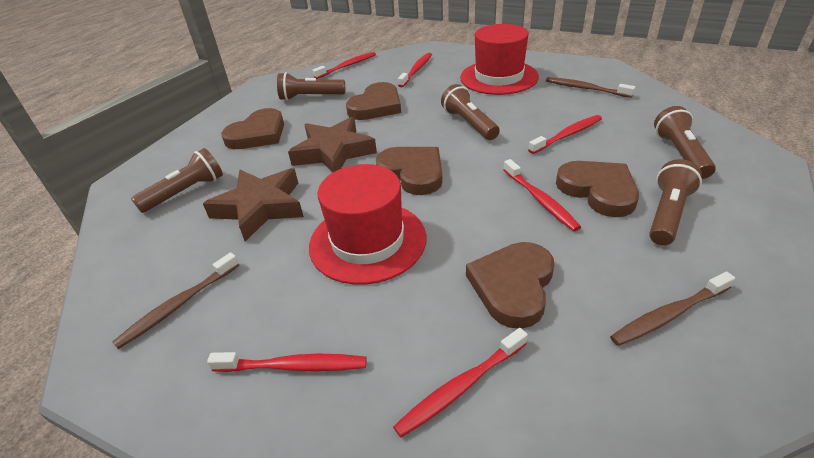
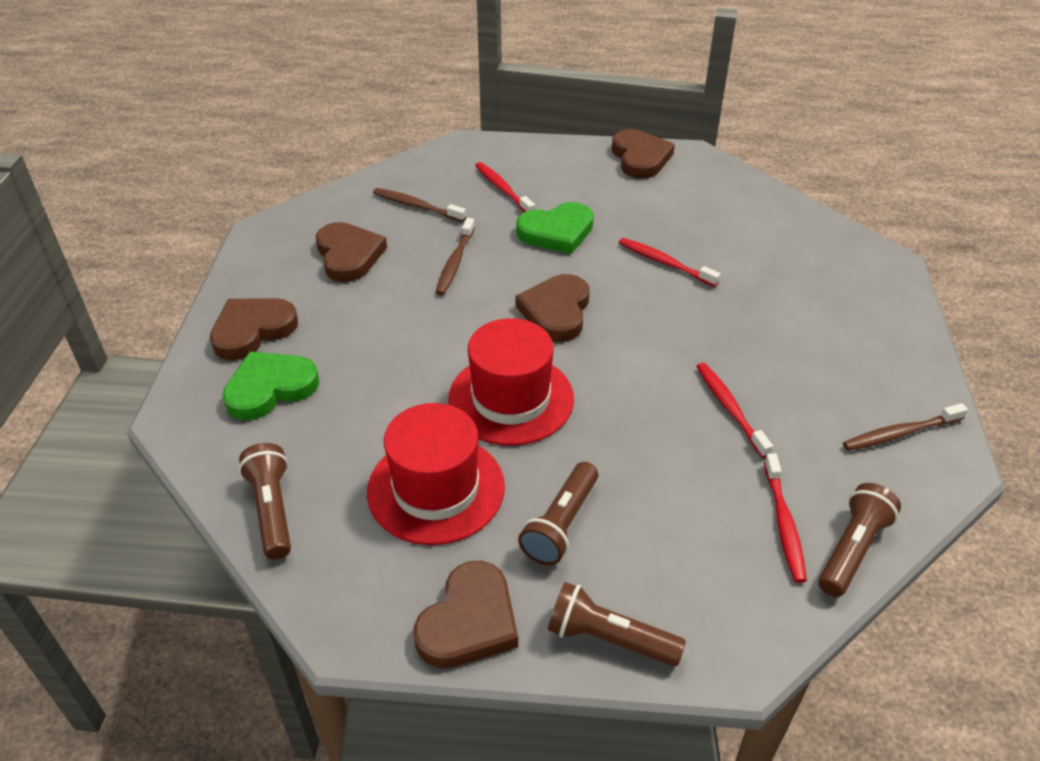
brown flashlight: [131,148,223,213] [277,72,345,101] [441,84,500,140] [649,159,702,246] [654,106,716,179] = 5 -> [239,443,291,560] [518,462,598,565] [548,582,686,666] [818,483,901,597] = 4
brown star: [203,168,304,241] [288,117,377,173] = 2 -> none = 0
green heart: none = 0 -> [222,351,319,420] [516,202,594,254] = 2
red toothbrush: [207,352,367,372] [312,52,376,79] [393,328,528,437] [398,53,432,87] [503,159,581,231] [528,115,602,154] = 6 -> [475,162,535,212] [619,238,721,287] [696,363,773,458] [764,454,807,583] = 4

